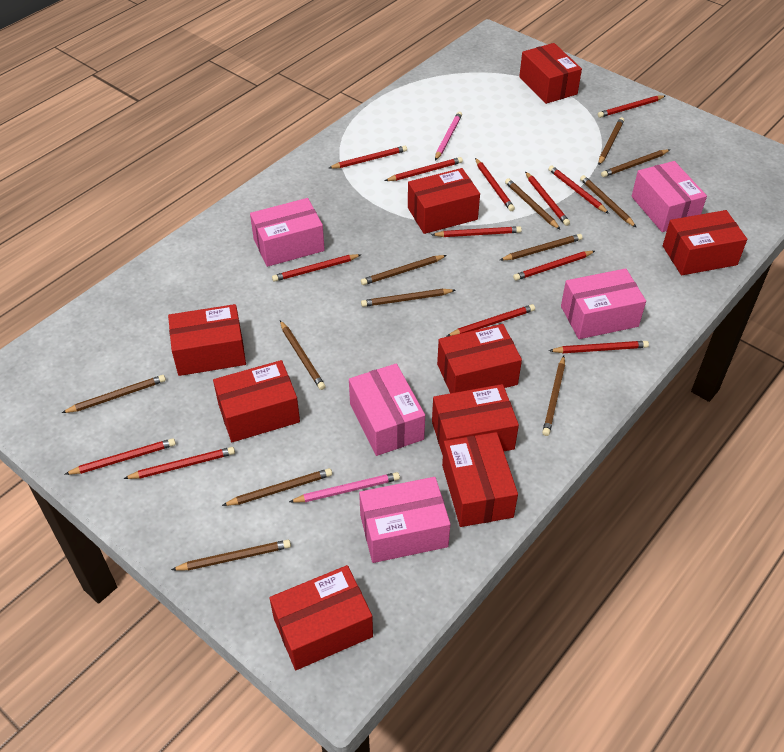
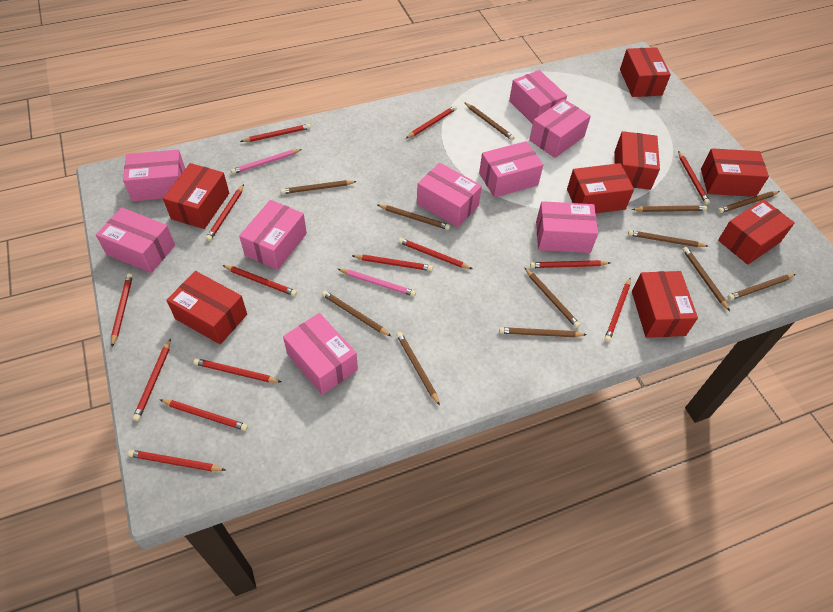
pink box: [250,198,325,267] [349,363,425,456] [359,477,450,563] [561,268,646,339] [632,161,707,232] = 5 -> [96,207,175,273] [123,150,185,201] [239,200,307,270] [283,313,358,395] [417,163,482,227] [479,141,543,198] [509,70,567,124] [529,99,591,158] [536,201,598,253] = 9
red box: [168,304,246,376] [213,360,300,442] [269,565,373,670] [408,168,480,234] [432,384,519,455] [437,324,522,393] [442,432,518,527] [519,43,582,104] [663,210,747,275] = 9 -> [163,163,229,229] [166,271,247,345] [567,163,634,213] [614,131,660,190] [620,47,671,97] [632,271,698,338] [701,148,769,197] [718,199,795,265] = 8
red pencil: [64,438,176,475] [123,447,235,479] [272,254,361,282] [329,146,407,169] [384,157,463,181] [431,226,522,237] [447,304,535,336] [475,158,515,211] [513,251,595,281] [525,171,570,226] [548,166,609,214] [549,341,649,353] [598,95,665,118] = 13 -> [111,273,133,347] [128,450,225,471] [133,338,171,421] [160,399,248,431] [194,358,281,383] [206,184,244,241] [222,265,297,296] [240,124,311,142] [352,255,433,271] [398,238,472,269] [405,105,457,139] [530,260,610,268] [604,278,631,342] [678,151,710,204] = 14

